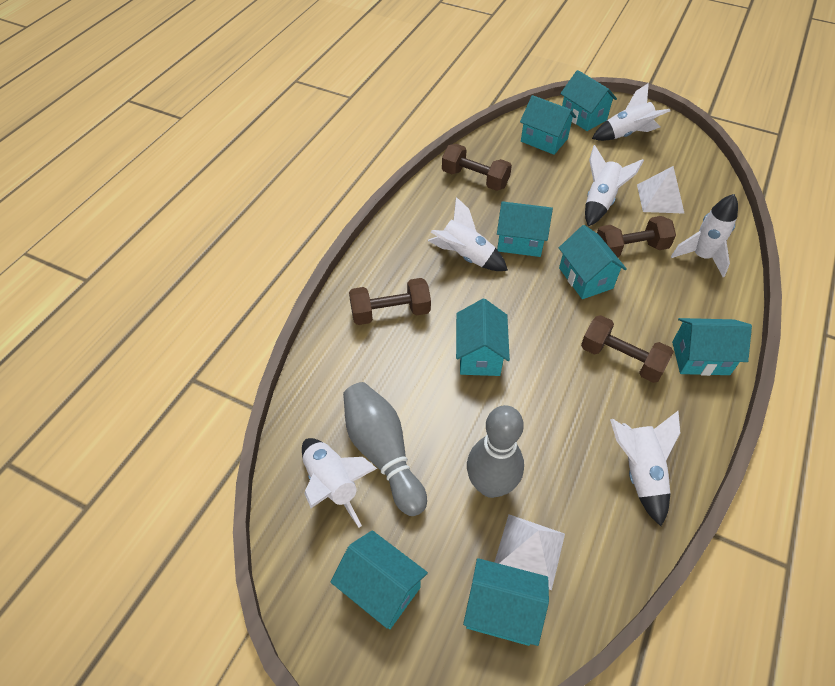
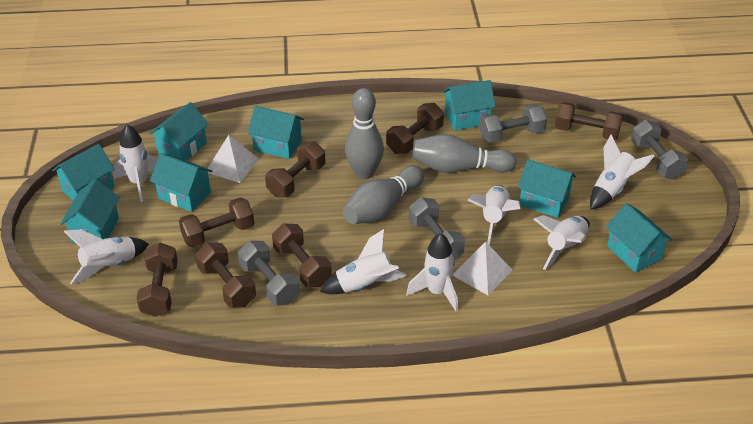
brown dumbbell: [349,278,431,325] [442,144,512,191] [581,315,674,383] [597,216,676,258] = 4 -> [137,243,178,317] [179,197,254,247] [195,243,256,308] [265,141,325,197] [272,224,332,287] [386,103,444,154] [555,102,623,140] = 7
grey bowling pin: [343,382,427,516] [467,405,524,498] = 2 -> [343,166,424,224] [345,88,384,179] [412,134,516,173] = 3
grey dumbbell: none = 0 -> [238,241,299,305] [409,197,465,259] [479,104,547,143] [631,120,688,179] = 4
white rocket: [302,438,377,528] [428,197,508,271] [585,145,644,226] [592,83,670,141] [610,411,680,526] [671,194,738,277] = 6 -> [64,230,149,284] [113,124,157,202] [320,229,407,294] [406,233,458,312] [467,185,521,245] [533,215,589,270] [590,134,655,210] = 7

